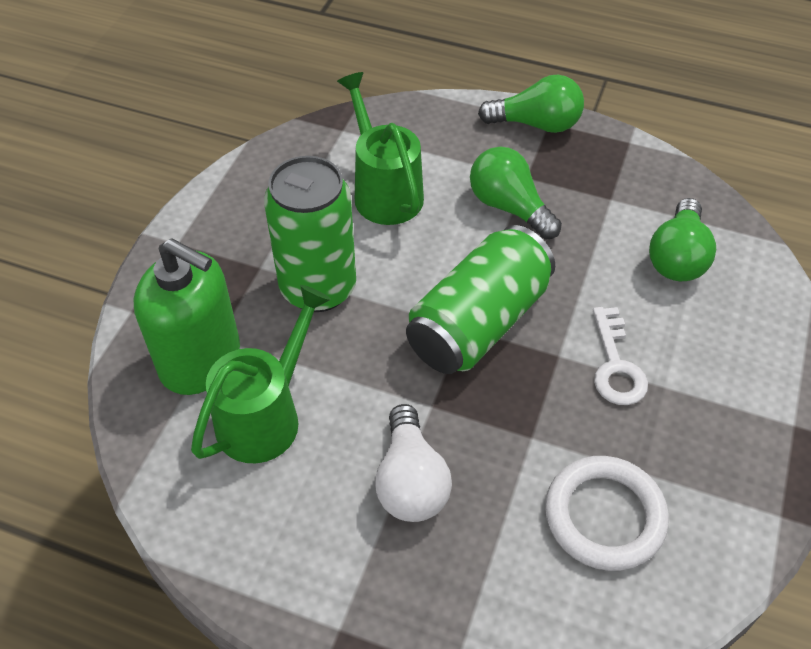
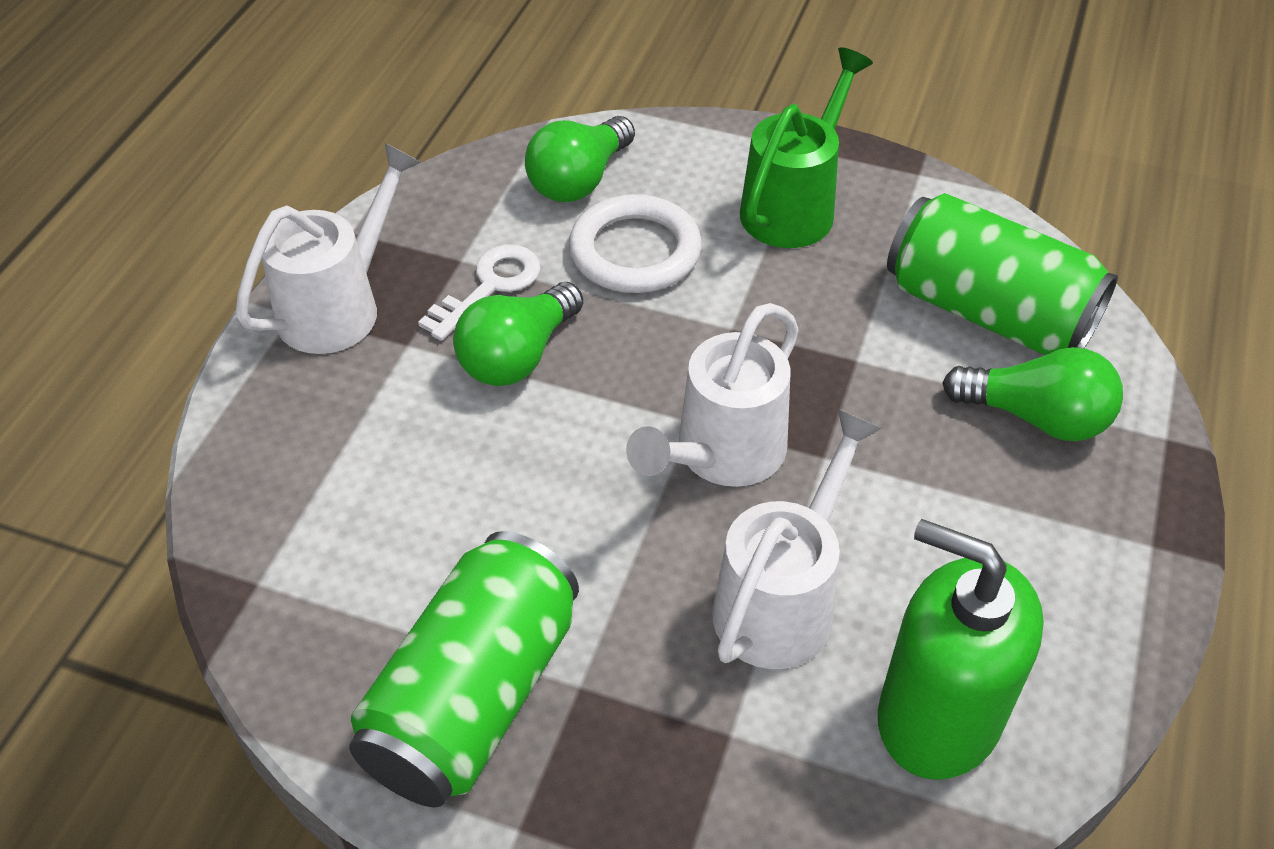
green watering can: [191,285,331,463] [337,72,424,225] = 2 -> [740,47,873,248] = 1
white light bulb: [375,404,452,522] = 1 -> none = 0
white watering can: none = 0 -> [235,143,421,354] [626,303,799,487] [712,409,882,669] = 3

